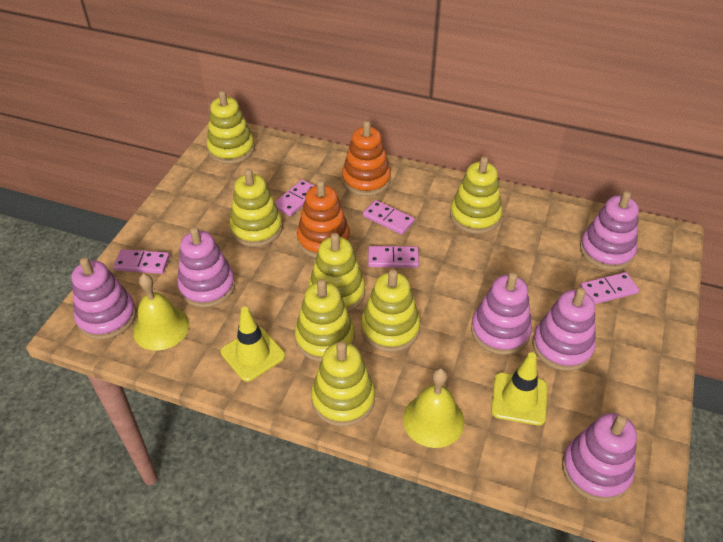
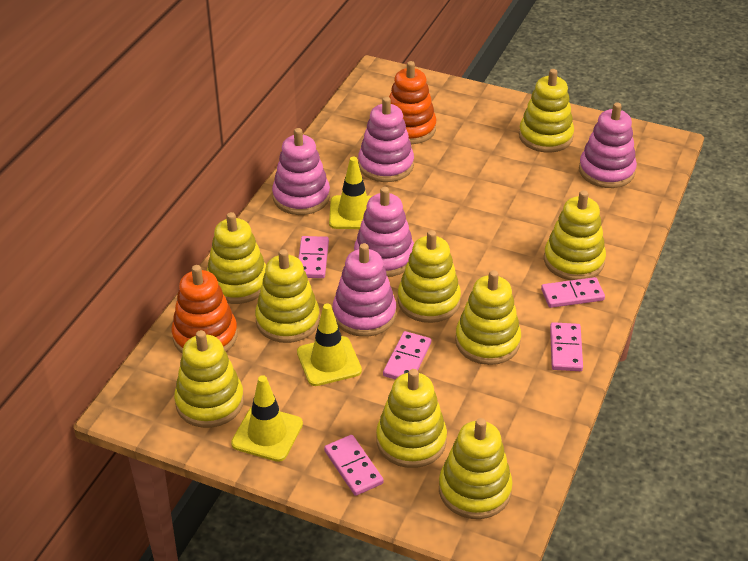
pink stacking toy: [72,257,136,340] [177,227,235,308] [471,272,532,355] [532,288,596,371] [562,413,637,502] [580,191,639,270] = 6 -> [272,128,330,215] [333,243,396,337] [354,187,414,277] [358,97,414,182] [579,102,637,188] = 5
yellow bell: [133,274,189,351] [403,368,465,448] = 2 -> none = 0
yellow stacking toy: [207,91,255,164] [229,169,283,247] [295,279,355,362] [308,233,365,312] [311,342,375,427] [361,269,420,352] [450,156,502,234] = 7 -> [174,330,244,428] [207,212,266,304] [255,249,320,343] [376,369,447,468] [398,230,461,323] [439,418,513,519] [455,270,521,365] [519,69,574,152] [544,190,606,280] = 9
yellow traffic cone: [221,307,285,382] [491,352,547,425] = 2 -> [231,375,303,462] [297,303,362,386] [329,157,372,229] = 3

